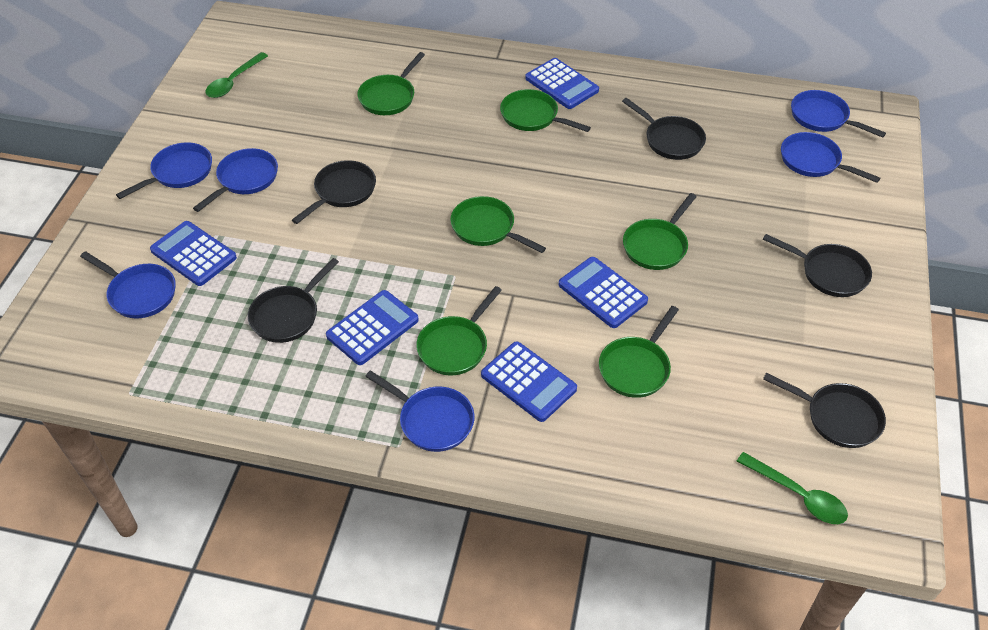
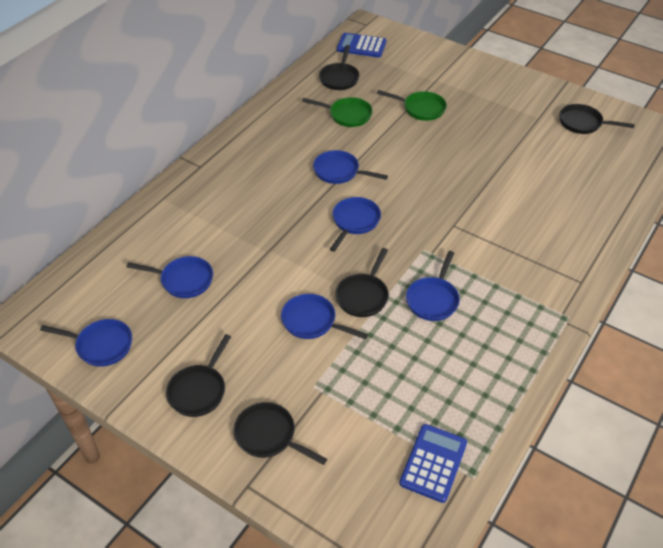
blue calculator: [150,221,237,286] [326,290,419,365] [481,341,577,422] [525,58,599,109] [559,257,648,328] = 5 -> [337,33,386,58] [399,424,467,503] = 2
green pan: [357,52,425,115] [416,286,502,375] [450,196,546,253] [500,89,591,132] [599,306,679,398] [623,193,697,270] = 6 -> [302,97,373,127] [377,90,447,121] = 2
green spoon: [205,52,268,98] [737,452,848,524] = 2 -> none = 0

